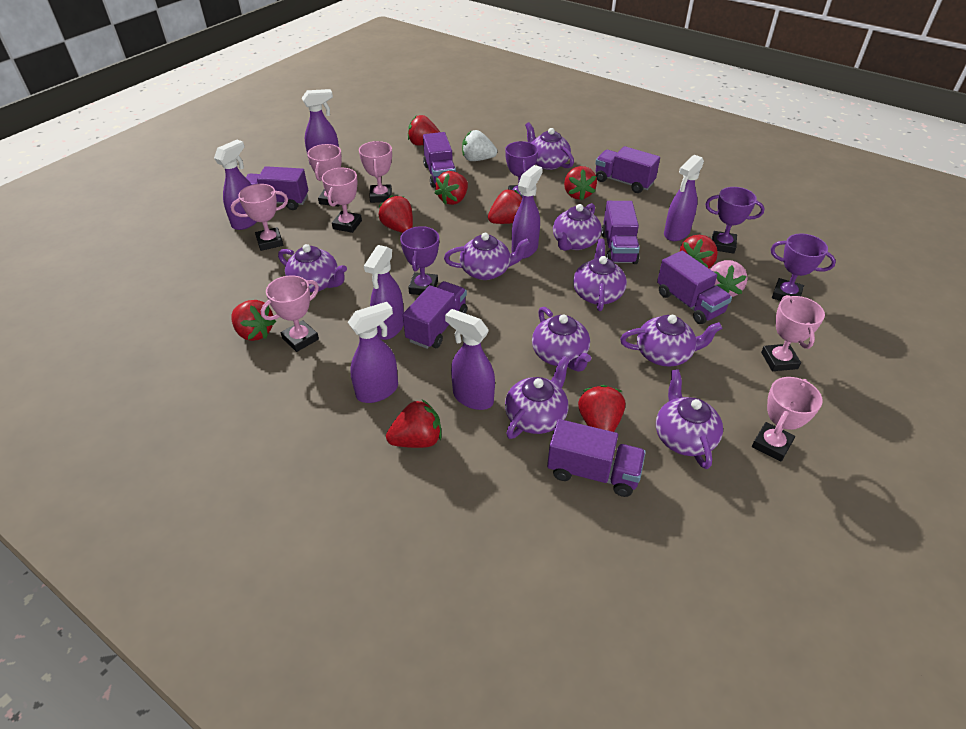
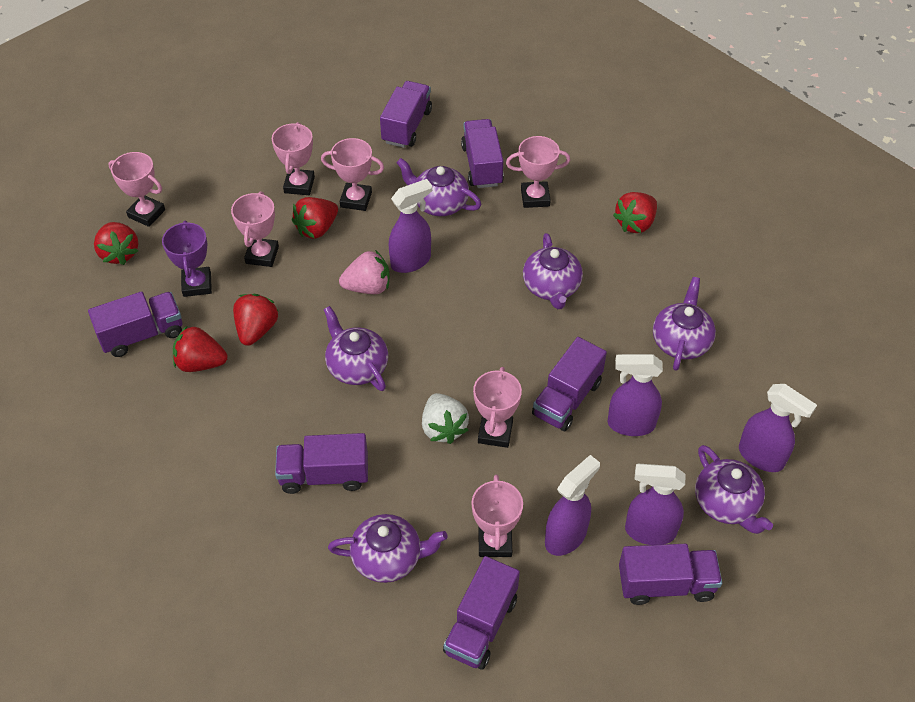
purple spray bottle: [214,140,257,230] [302,89,339,165] [348,302,398,403] [364,245,404,340] [445,309,495,410] [512,165,543,259] [664,155,704,241] = 7 -> [389,179,432,273] [545,455,600,556] [607,354,663,436] [625,464,686,545] [739,384,817,472] = 5
purple teapot: [278,244,347,292] [444,233,531,280] [505,356,570,439] [525,122,574,170] [532,307,591,372] [553,203,602,251] [573,239,627,311] [620,315,722,367] [656,369,723,469] = 9 -> [324,306,388,391] [328,514,447,583] [396,158,482,216] [523,233,583,309] [653,277,716,371] [695,445,773,534] = 6
purple trophy: [400,226,439,295] [505,141,538,197] [705,187,764,254] [771,233,836,301] = 4 -> [162,221,212,297] = 1
red strawberry: [232,300,276,341] [378,195,413,233] [386,399,441,448] [408,115,440,145] [435,171,468,205] [488,189,522,224] [564,166,597,201] [578,385,625,432] [680,235,718,268] = 9 -> [94,222,139,265] [173,325,228,372] [233,294,278,346] [292,197,338,239] [613,192,657,233] = 5

